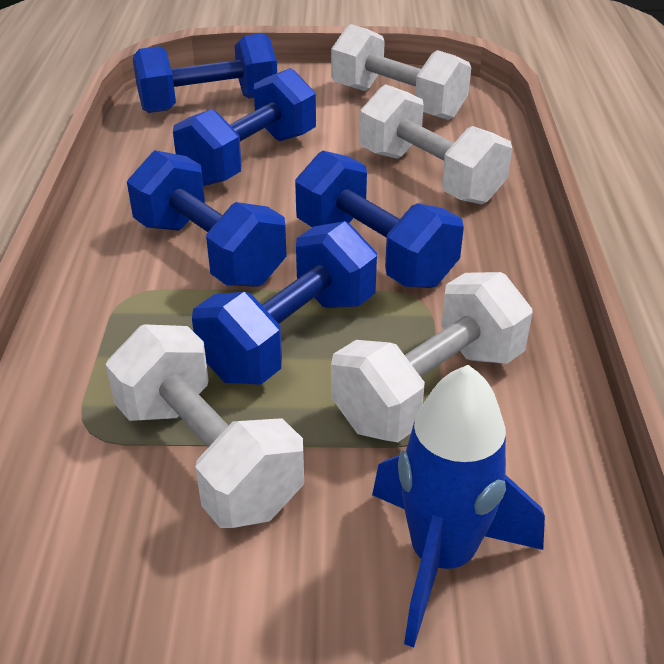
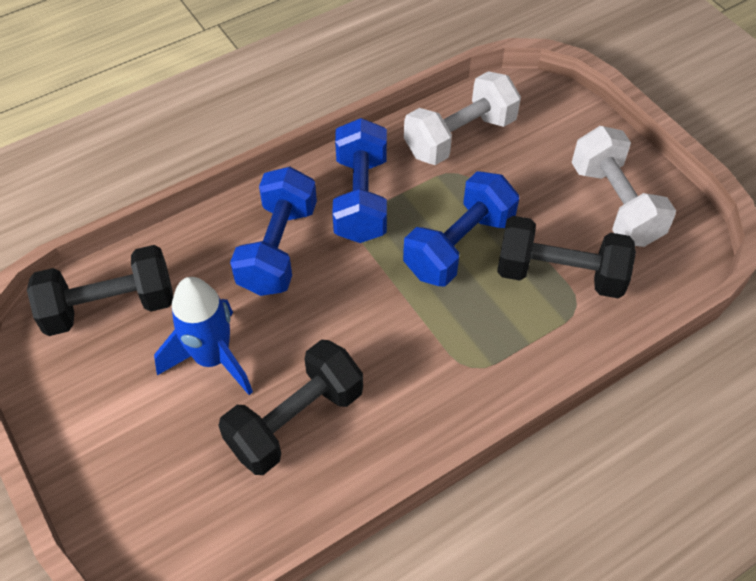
black dumbbell: none = 0 -> [27,245,173,336] [218,340,363,475] [497,216,636,298] = 3
blue dumbbell: [127,150,287,287] [132,33,277,113] [173,68,316,186] [192,221,377,385] [295,151,464,288] = 5 -> [230,167,317,296] [332,118,387,243] [403,171,519,286] = 3
white dumbbell: [106,324,304,528] [331,24,471,120] [331,272,533,442] [360,84,512,204] = 4 -> [404,71,521,165] [571,126,676,247] = 2

